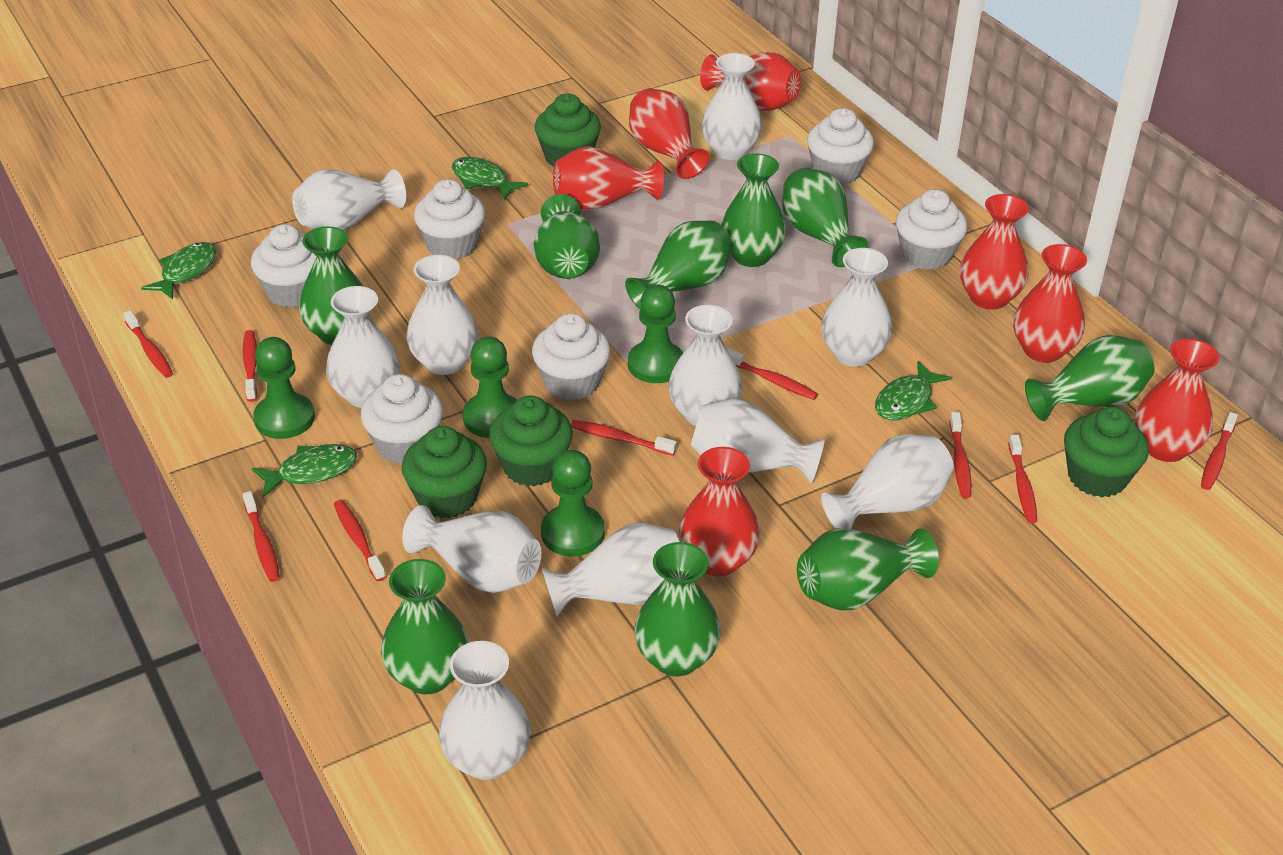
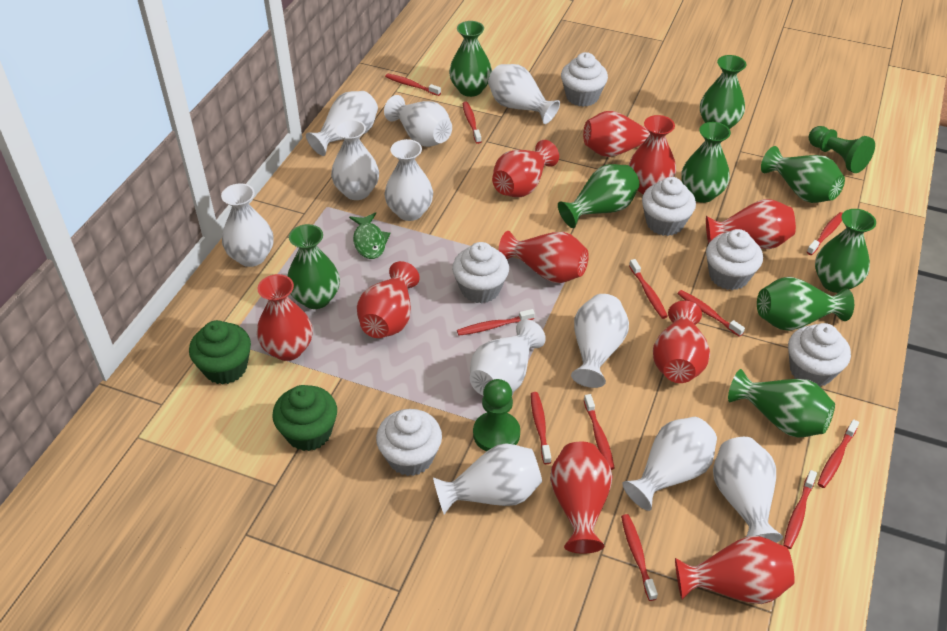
green cupcake: [401,426,487,519] [489,395,573,487] [535,94,601,167] [1064,407,1149,498] = 4 -> [189,320,251,385] [272,385,337,451] = 2
green fish: [141,242,216,300] [252,444,357,498] [452,157,528,200] [875,361,952,420] = 4 -> [349,212,391,259] = 1
green pawn: [253,337,315,439] [463,336,517,438] [541,450,605,557] [628,285,683,383] = 4 -> [473,379,520,451] [809,126,875,173] = 2
red toothbrush: [123,310,173,377] [243,330,257,402] [243,491,280,582] [334,500,386,581] [571,420,677,456] [727,348,818,400] [949,412,971,498] [1008,435,1037,523] [1201,412,1238,490] = 9 -> [385,74,441,96] [457,309,535,336] [463,101,482,144] [531,392,551,464] [584,394,614,470] [621,514,658,601] [629,259,668,319] [677,290,745,337] [783,470,817,549] [807,212,843,255] [818,419,859,488] = 11
red vase: [553,146,664,210] [629,88,709,179] [679,447,760,577] [700,52,801,111] [960,194,1029,310] [1013,244,1087,363] [1135,339,1219,462] = 7 -> [257,274,313,361] [357,261,420,338] [492,140,559,197] [498,231,589,283] [550,442,613,554] [583,111,650,157] [628,115,676,194] [653,301,710,383] [675,536,795,604] [706,199,796,249] = 10

